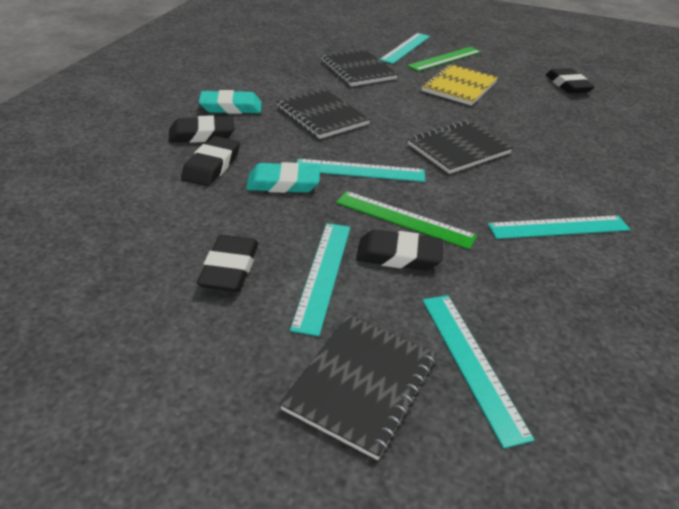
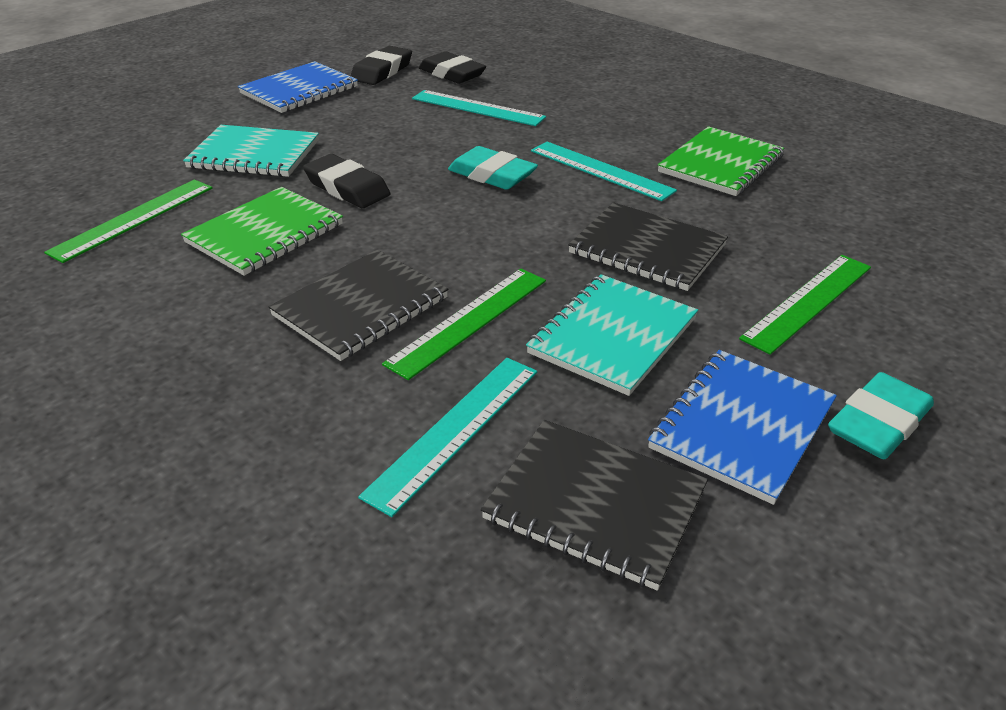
black eraser: [168,115,235,143] [181,136,240,186] [197,235,258,292] [356,229,443,271] [546,68,595,94] = 5 -> [303,154,390,208] [351,46,412,85] [419,51,486,84] = 3
black notebook: [277,89,370,139] [280,315,437,460] [321,49,398,86] [408,120,513,174] = 4 -> [268,250,449,361] [481,420,708,591] [568,203,728,291] = 3
blue notebook: none = 0 -> [238,61,358,113] [648,350,837,505] = 2
green notebook: none = 0 -> [181,187,343,276] [658,126,784,196] = 2
green ruler: [336,191,477,249] [407,47,481,71] = 2 -> [44,179,213,263] [382,269,546,380] [739,255,871,355] = 3
turquoise notebook: none = 0 -> [183,125,319,177] [526,274,698,396] = 2
turquoise ruler: [290,223,350,336] [297,159,425,182] [379,33,430,64] [422,295,535,449] [488,215,630,239] = 5 -> [358,358,537,517] [412,90,546,126] [531,142,677,201] = 3
yellow notebook: [421,64,498,106] = 1 -> none = 0

